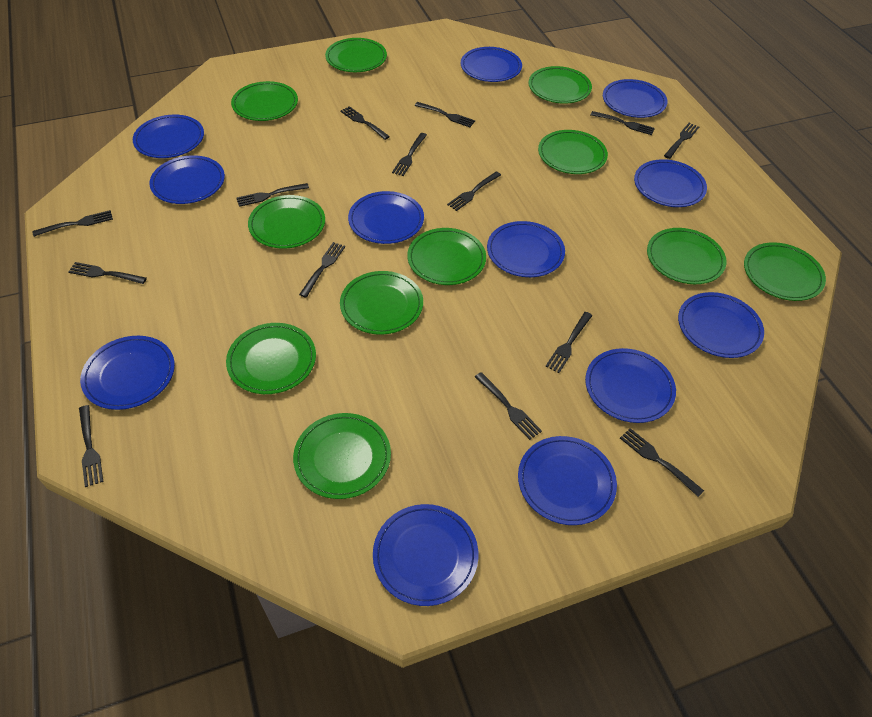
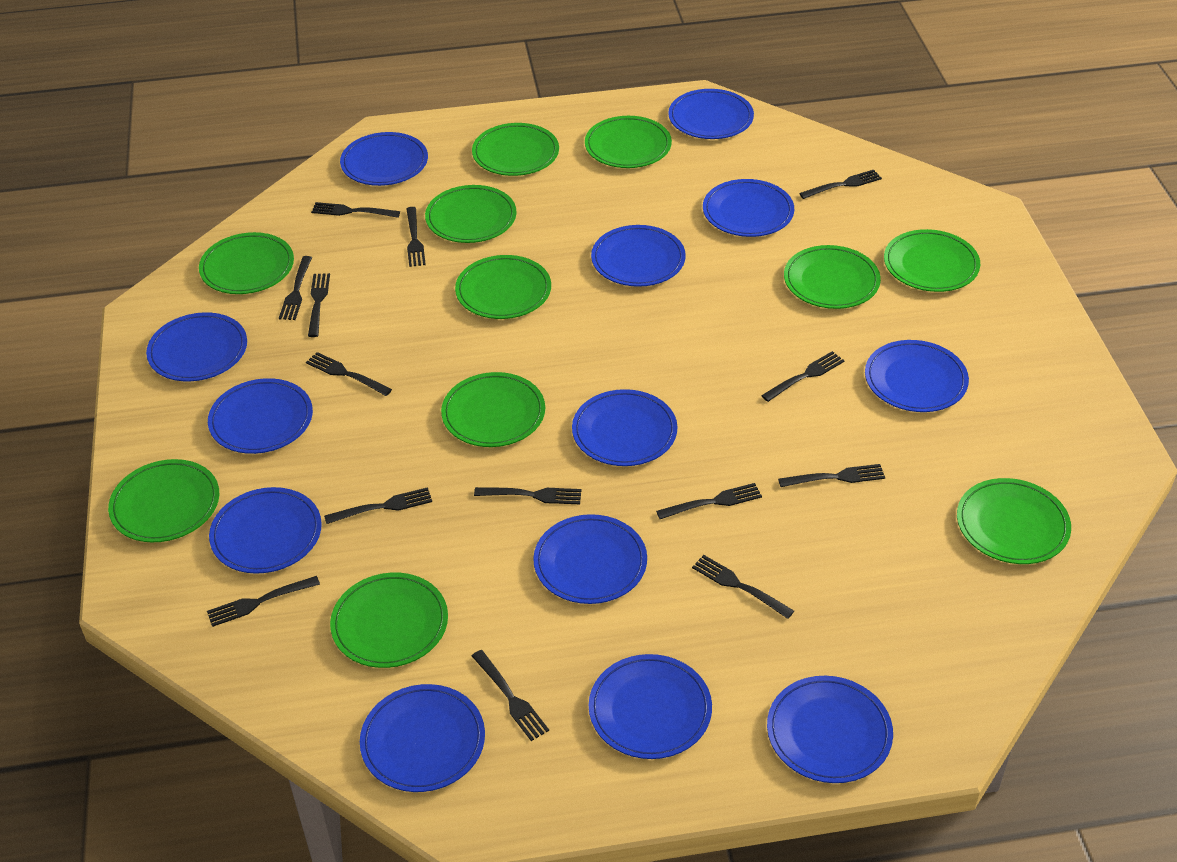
blue plate: [80,336,175,410] [133,115,204,158] [149,155,225,204] [348,191,424,244] [373,504,478,606] [461,47,522,82] [487,221,565,277] [518,436,617,525] [585,348,676,423] [603,79,667,118] [634,159,707,207] [678,292,764,358] = 12 -> [146,312,247,381] [208,378,313,454] [209,487,322,574] [340,132,428,186] [360,684,485,792] [533,514,647,604] [572,389,677,466] [589,654,712,759] [591,225,686,287] [668,89,754,139] [703,179,794,237] [767,676,893,783] [865,340,969,412] = 13

